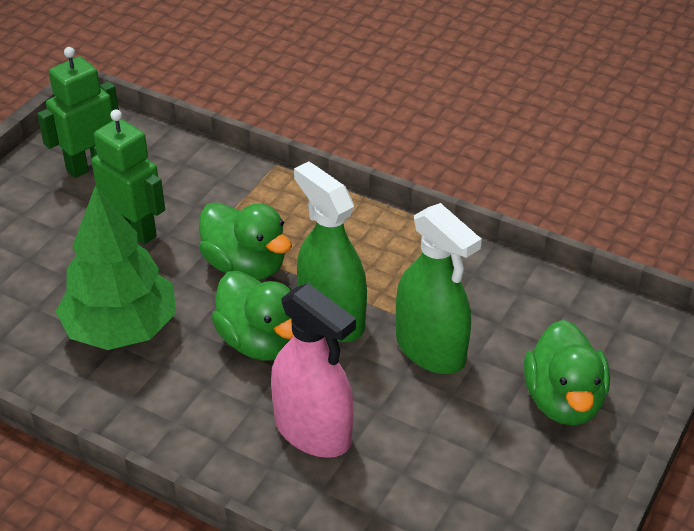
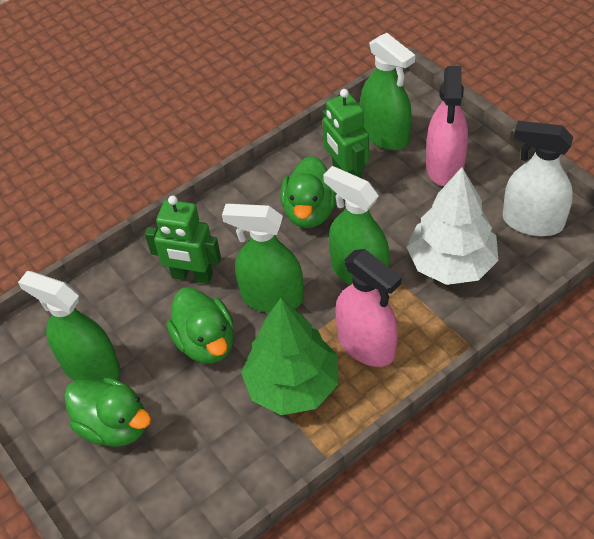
green spray bottle: [294,162,367,342] [396,203,482,374] = 2 -> [18,271,120,381] [222,204,304,313] [323,166,390,285] [360,33,415,150] = 4
pink spray bottle: [271,283,356,458] = 1 -> [335,249,402,367] [426,66,468,186] = 2
white spray bottle: none = 0 -> [503,121,573,236] = 1
white tree: none = 0 -> [407,167,498,285] = 1

